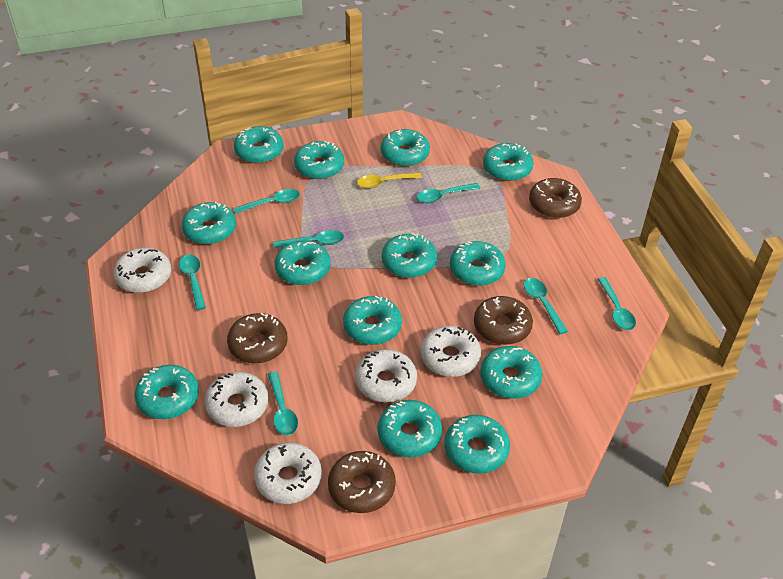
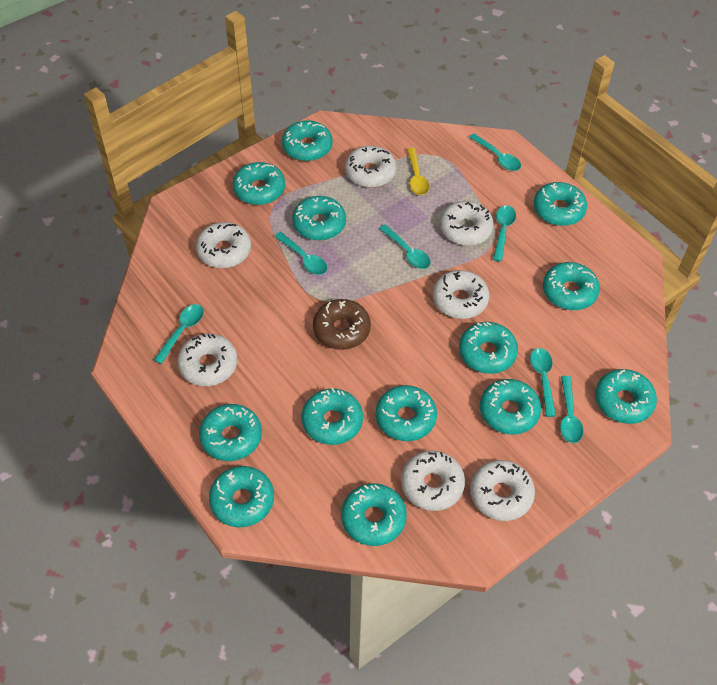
brown donut: [227,313,288,364] [328,451,396,513] [474,296,533,345] [529,178,582,218] = 4 -> [313,299,371,350] = 1
white donut: [113,248,171,293] [205,372,269,427] [254,443,322,504] [355,349,417,402] [421,326,481,377] = 5 -> [177,333,237,386] [196,222,251,268] [345,146,397,188] [401,451,465,511] [433,270,489,319] [440,201,494,246] [470,460,535,521] = 7

